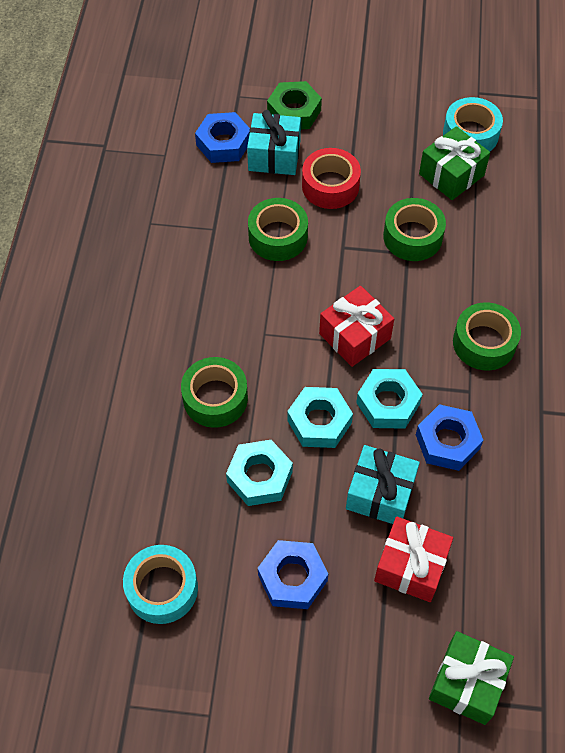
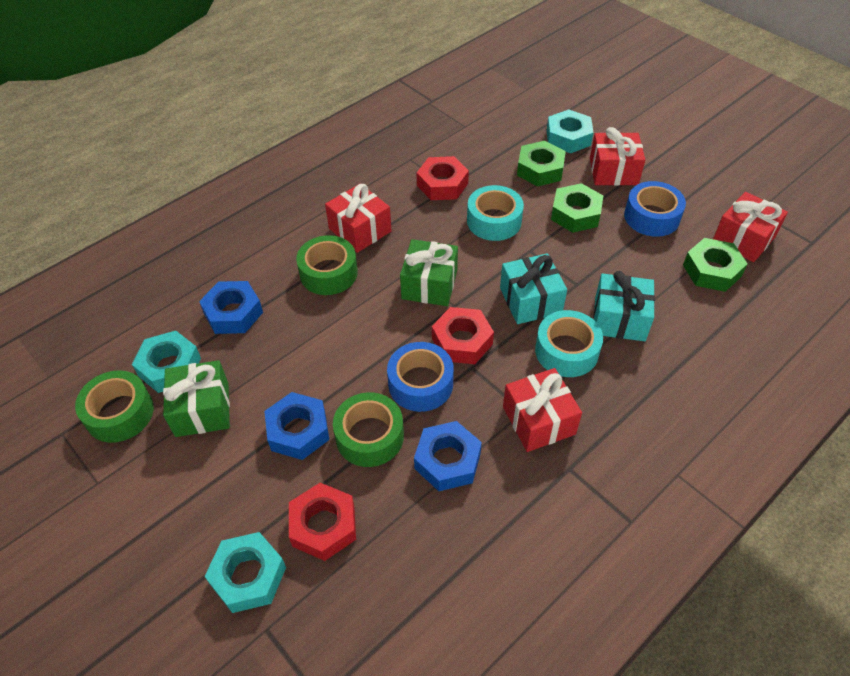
blue tape: none = 0 -> [387,342,454,412] [624,181,686,237] = 2
green nut: [267,81,322,129] = 1 -> [517,141,566,187] [551,183,603,233] [683,238,748,292] = 3
green tape: [181,357,248,428] [248,198,308,261] [383,198,446,261] [453,302,521,370] = 4 -> [75,370,154,443] [296,235,358,295] [333,392,404,467] = 3
red gift: [319,286,394,367] [374,517,453,602] = 2 -> [325,184,392,253] [503,368,582,452] [590,127,645,186] [713,192,788,262] = 4
red nut: none = 0 -> [289,483,356,561] [417,156,469,200] [432,307,494,364] = 3
red tape: [302,148,361,209] = 1 -> none = 0

